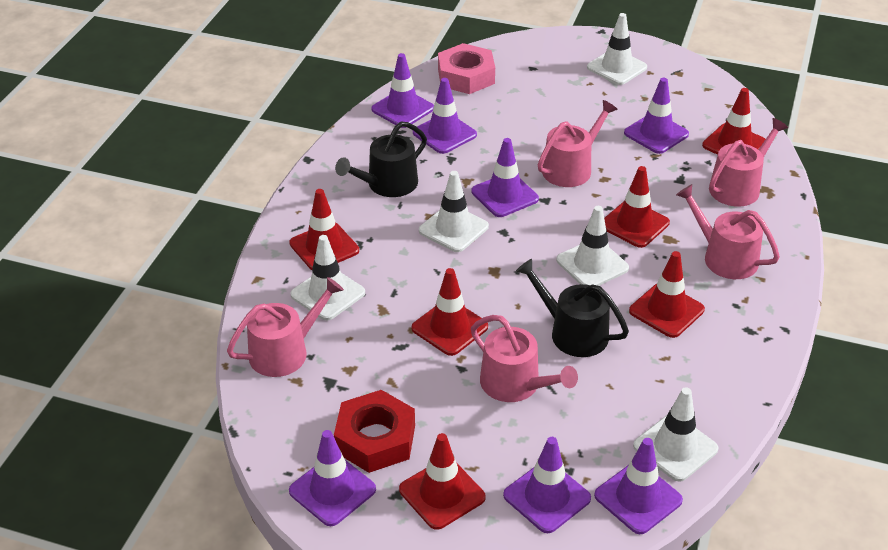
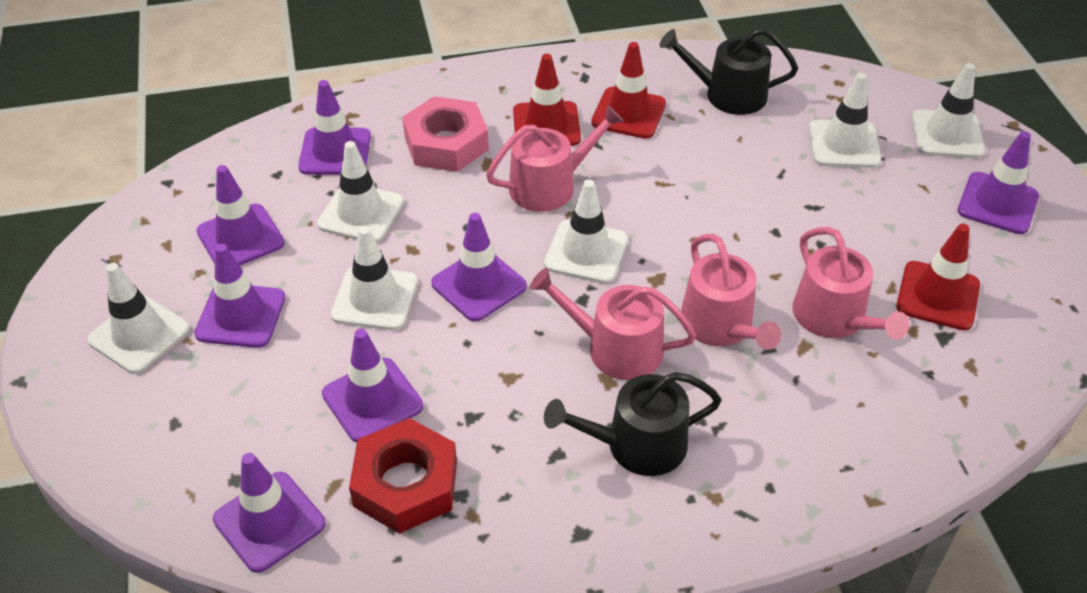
pink watering can: [227,277,344,377] [471,315,578,402] [538,100,618,187] [676,184,780,279] [709,118,788,207] = 5 -> [486,105,624,212] [530,268,696,380] [681,234,782,350] [793,227,909,340] = 4
red traffic cone: [289,189,359,270] [399,433,486,530] [412,268,488,356] [604,166,670,248] [629,251,705,338] [702,88,765,155] = 6 -> [513,54,581,146] [591,42,666,139] [896,224,980,330] = 3
white traffic cone: [290,235,365,320] [419,171,489,252] [556,206,629,286] [587,13,647,85] [633,387,718,482] = 5 -> [87,263,190,374] [317,141,404,243] [331,226,418,330] [544,180,628,284] [809,73,881,168] [912,63,985,158] = 6

